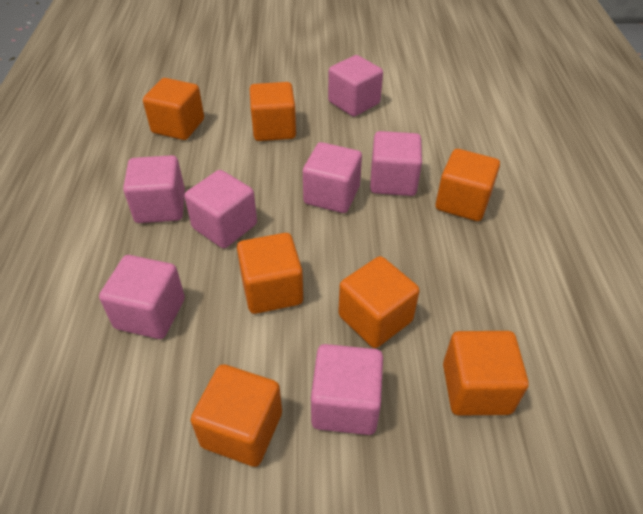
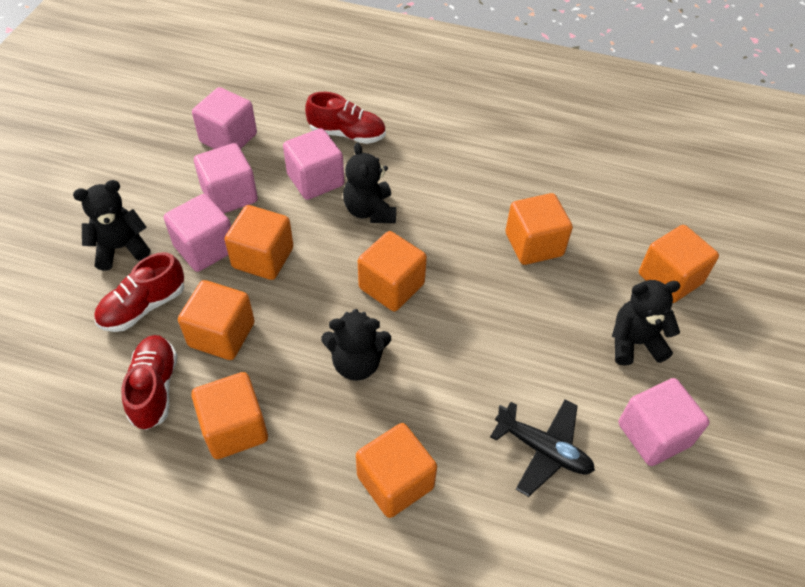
black plane: none = 0 -> [490,399,595,497] = 1
black teddy bear: none = 0 -> [73,180,150,271] [321,309,391,381] [343,142,396,223] [612,280,680,366] = 4
pink cube: [99,255,185,339] [123,155,185,223] [184,170,257,248] [303,142,362,213] [311,344,383,435] [328,55,383,117] [370,131,422,196] = 7 -> [164,194,231,272] [192,87,257,149] [194,143,258,213] [283,128,344,200] [618,378,709,466] = 5
red shoe: none = 0 -> [94,252,184,332] [122,335,177,430] [305,92,386,144] = 3

